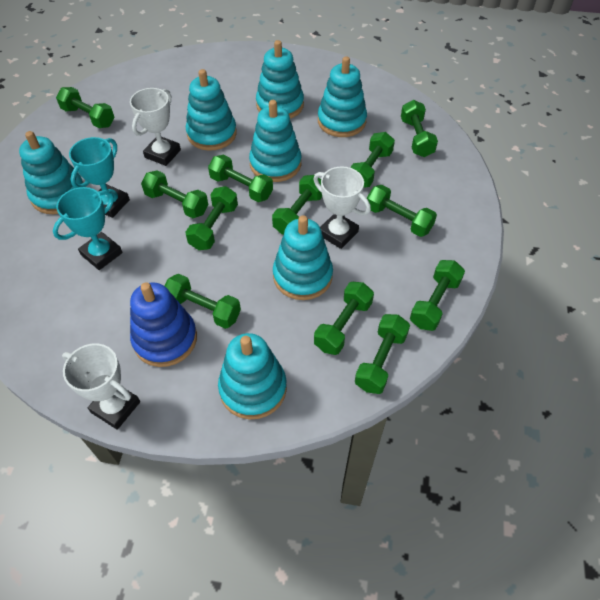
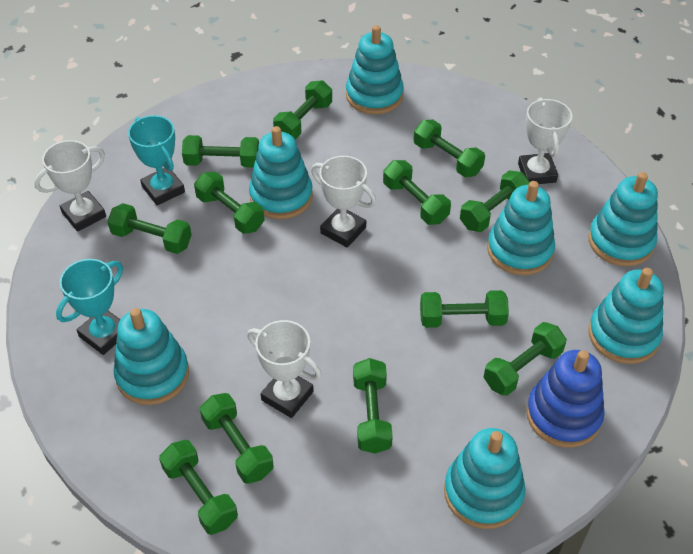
white trophy: [62,343,140,430] [130,88,181,166] [313,166,371,249] = 3 -> [34,140,106,232] [247,320,322,418] [311,156,376,248] [518,98,572,184] = 4

